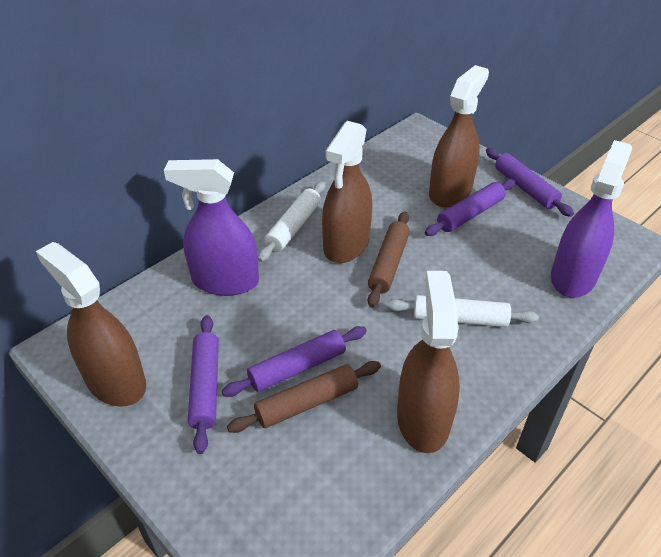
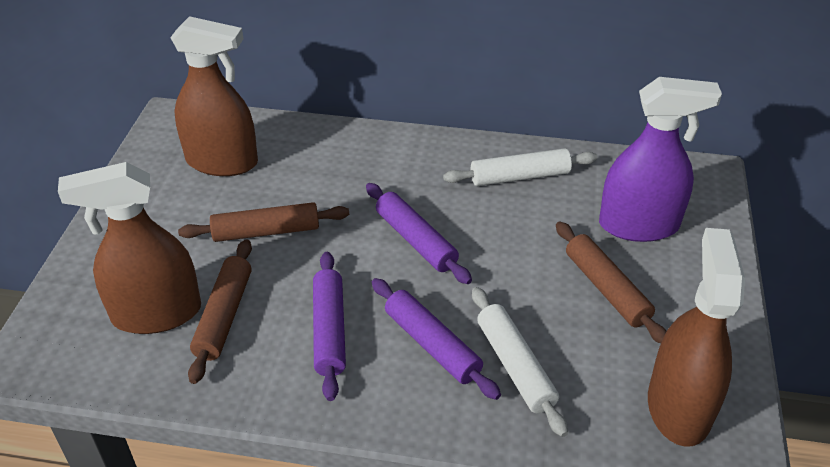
brown rolling pin: [227,361,381,433] [368,212,410,307] = 2 -> [178,202,349,242] [188,239,252,384] [556,221,666,343] = 3
brown spray bottle: [36,242,146,407] [322,121,372,263] [397,271,460,453] [429,65,489,207] = 4 -> [58,162,201,334] [170,16,258,176] [648,228,745,447] = 3
purple rolling pin: [188,315,219,454] [222,326,367,397] [425,179,515,236] [486,148,574,217] = 4 -> [313,252,346,401] [366,183,472,284] [372,278,501,400] = 3
purple spray bottle: [164,159,259,296] [551,140,632,297] = 2 -> [599,77,722,242] = 1

